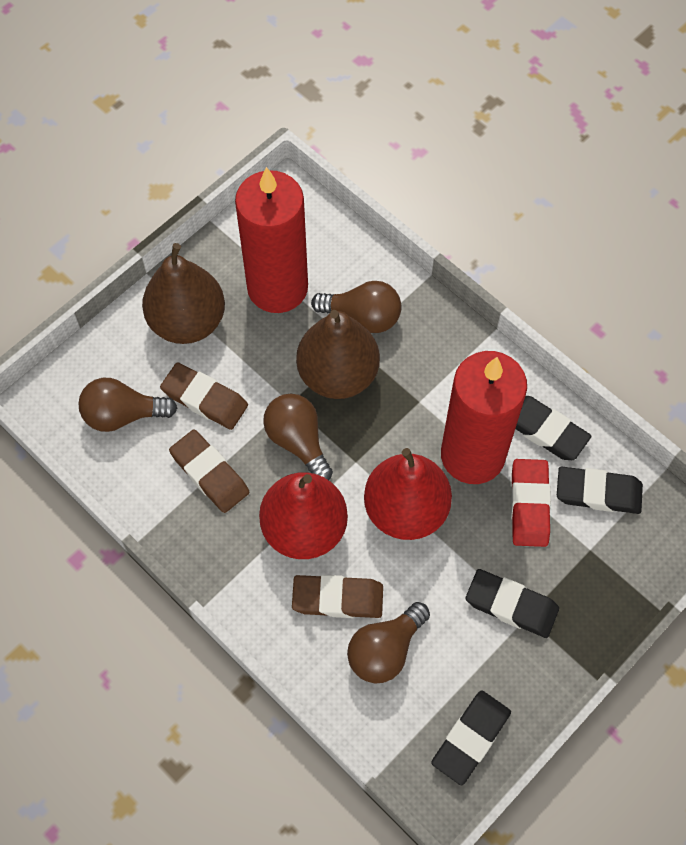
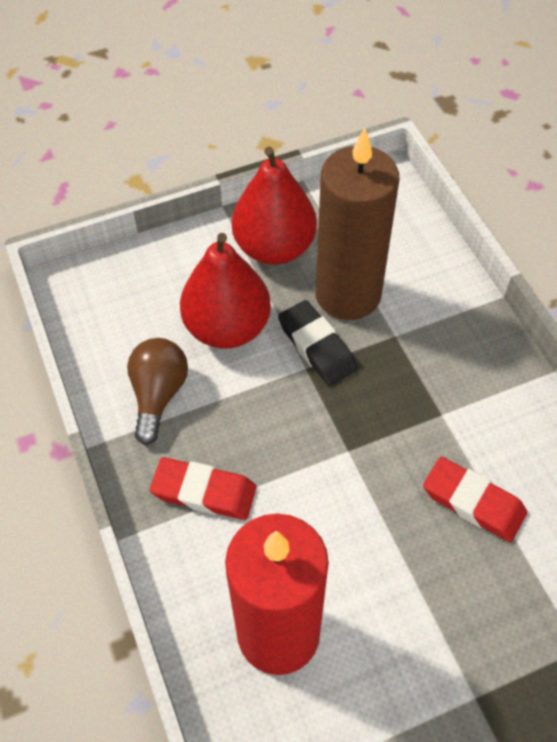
black eraser: [431,691,511,785] [466,569,559,638] [515,396,592,460] [557,467,643,514] = 4 -> [278,300,357,386] = 1
brown candle: none = 0 -> [315,128,399,320] = 1
brown eraser: [160,362,248,430] [169,429,249,513] [292,575,383,618] = 3 -> none = 0
brown light bulb: [78,378,177,432] [263,394,333,480] [311,281,401,333] [347,602,430,683] = 4 -> [127,338,188,445] = 1
brown pear: [142,243,225,344] [296,310,380,399] = 2 -> none = 0
red candle: [235,167,308,313] [441,351,527,484] = 2 -> [225,514,329,675] = 1
red eraser: [511,459,551,547] = 1 -> [150,457,256,520] [423,457,527,542] = 2

